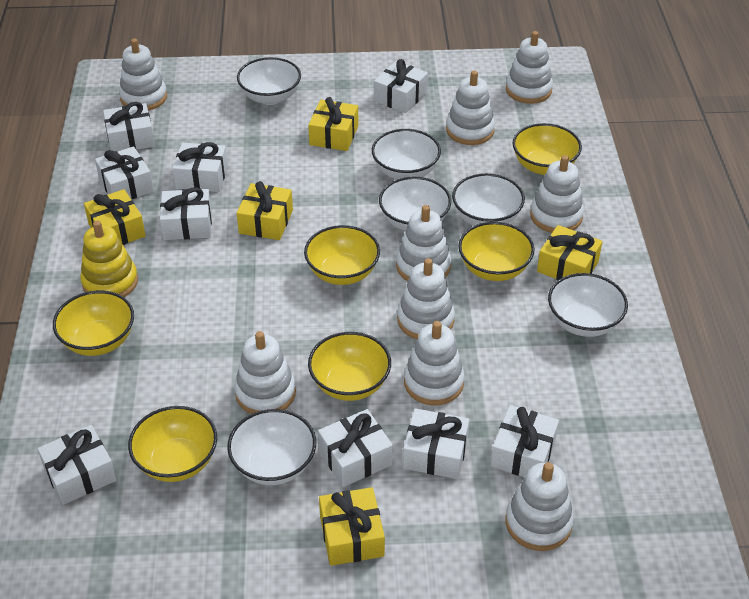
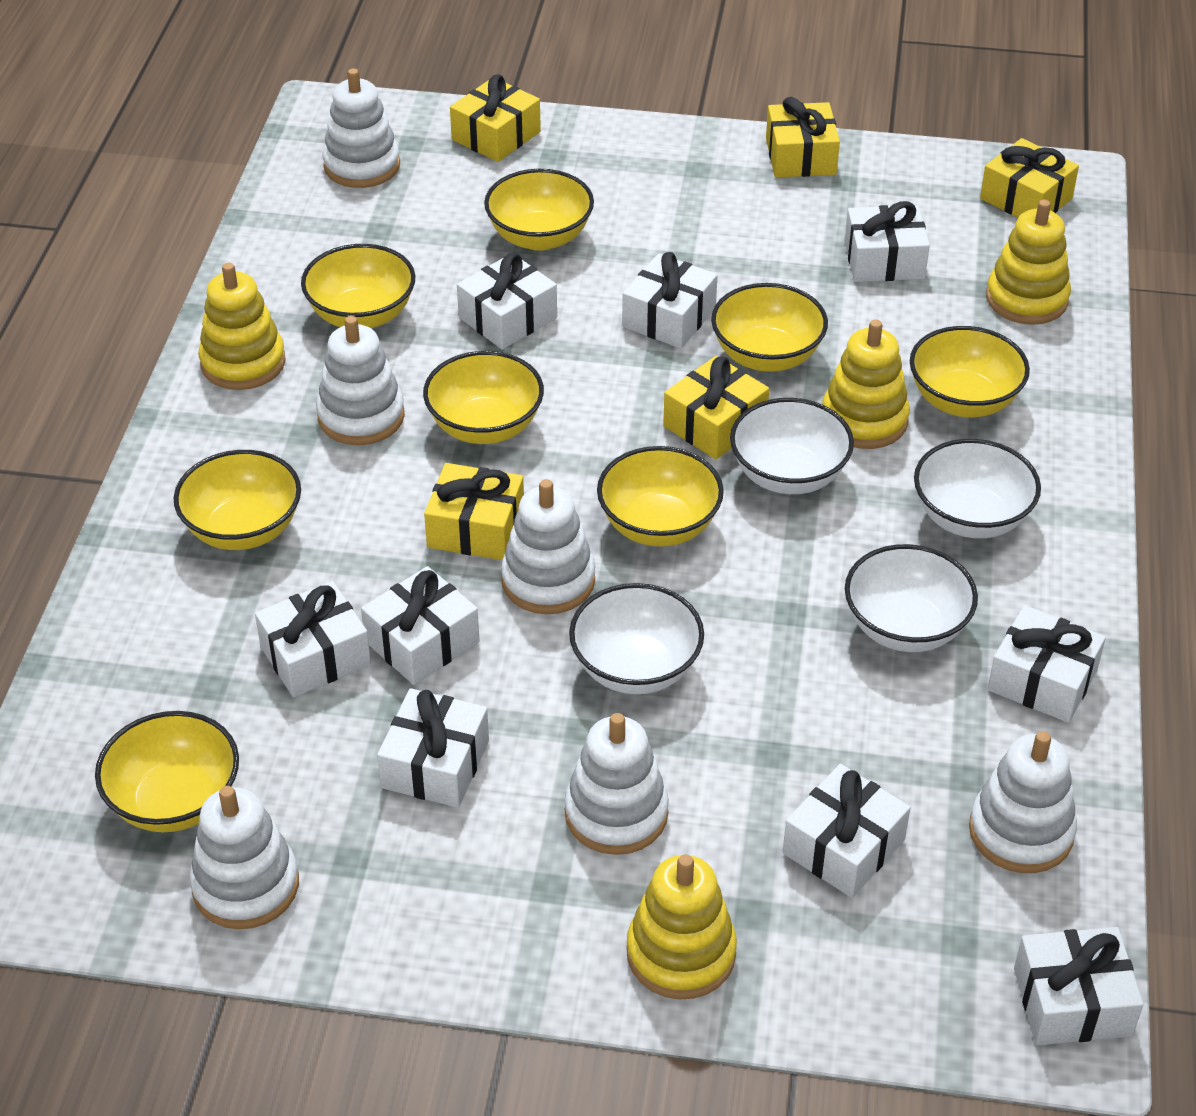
white bowl: [227,409,316,485] [237,57,301,105] [372,129,441,179] [379,177,451,231] [452,173,525,226] [548,273,628,337] = 6 -> [569,583,704,694] [730,398,854,494] [845,544,978,652] [914,439,1041,538] = 4
white stacking toy: [119,38,167,111] [235,331,296,414] [396,205,451,281] [397,258,455,339] [404,321,465,405] [446,71,495,145] [506,31,553,104] [506,462,574,551] [530,155,584,233] = 9 -> [189,786,299,929] [316,316,405,445] [322,68,400,188] [501,479,595,614] [564,713,669,855] [969,731,1077,873] = 6
yellow bowl: [53,291,134,356] [128,406,217,482] [304,225,380,285] [308,332,391,401] [459,222,534,281] [512,123,582,175] = 6 -> [95,711,239,832] [174,450,301,550] [301,244,415,328] [423,351,544,444] [484,169,594,251] [597,446,724,547] [711,283,828,372] [910,326,1030,417] = 8
yellow stacking toy: [80,221,138,297] = 1 -> [198,263,286,390] [627,854,737,999] [822,319,910,449] [986,200,1071,325] = 4

